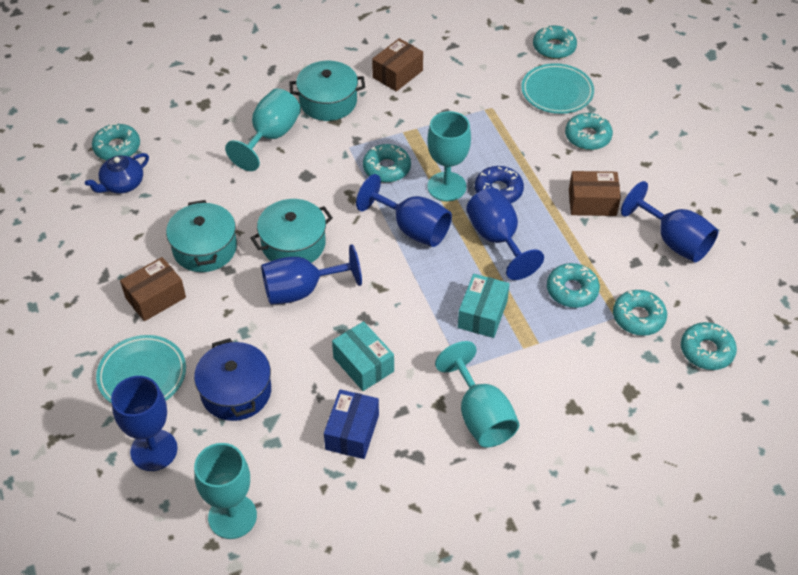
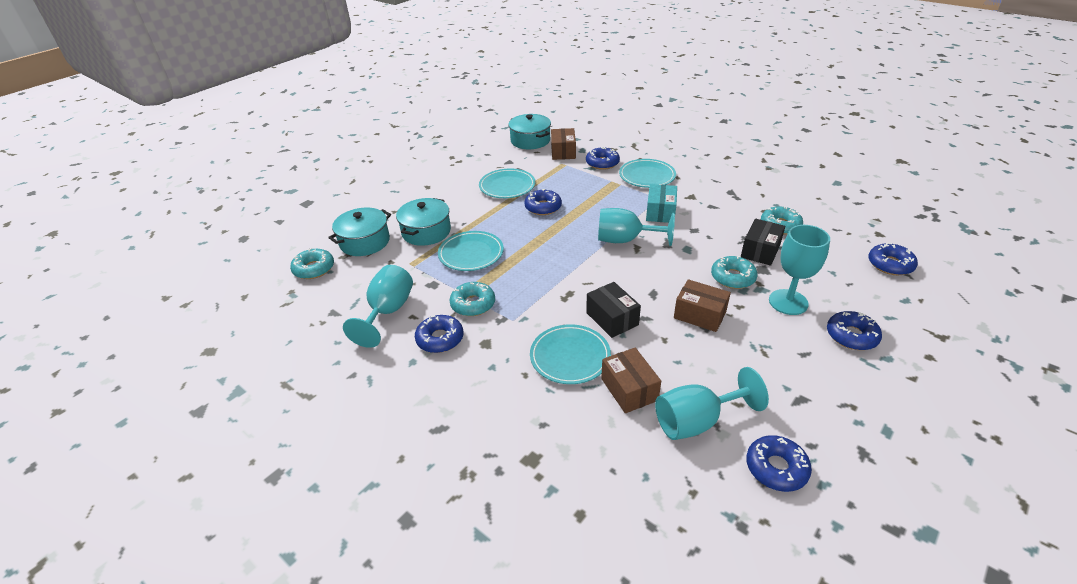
black box: none = 0 -> [586,282,641,338] [741,219,785,266] = 2
blue box: [324,389,379,459] = 1 -> none = 0
blue donut: [475,166,524,203] = 1 -> [415,315,463,353] [524,189,562,215] [586,147,620,170] [746,435,812,492] [827,311,882,350] [868,243,918,275] = 6
blue goblet: [111,376,178,471] [261,244,362,305] [356,174,452,247] [466,188,544,280] [621,181,719,262] = 5 -> none = 0
blue pot: [194,338,271,421] = 1 -> none = 0
blue teapot: [85,153,149,194] = 1 -> none = 0
turquoise box: [332,321,394,391] [458,274,510,338] = 2 -> [646,184,677,223] = 1
turquoise donut: [92,124,140,160] [363,144,411,183] [533,25,577,59] [547,263,600,308] [565,113,613,150] [613,290,667,336] [681,322,737,370] = 7 -> [290,248,334,279] [449,282,495,316] [711,256,758,289] [761,206,803,234] = 4
turquoise plate: [96,335,186,404] [521,63,594,114] = 2 -> [438,231,504,271] [479,169,535,198] [530,324,611,384] [619,159,676,188] = 4

